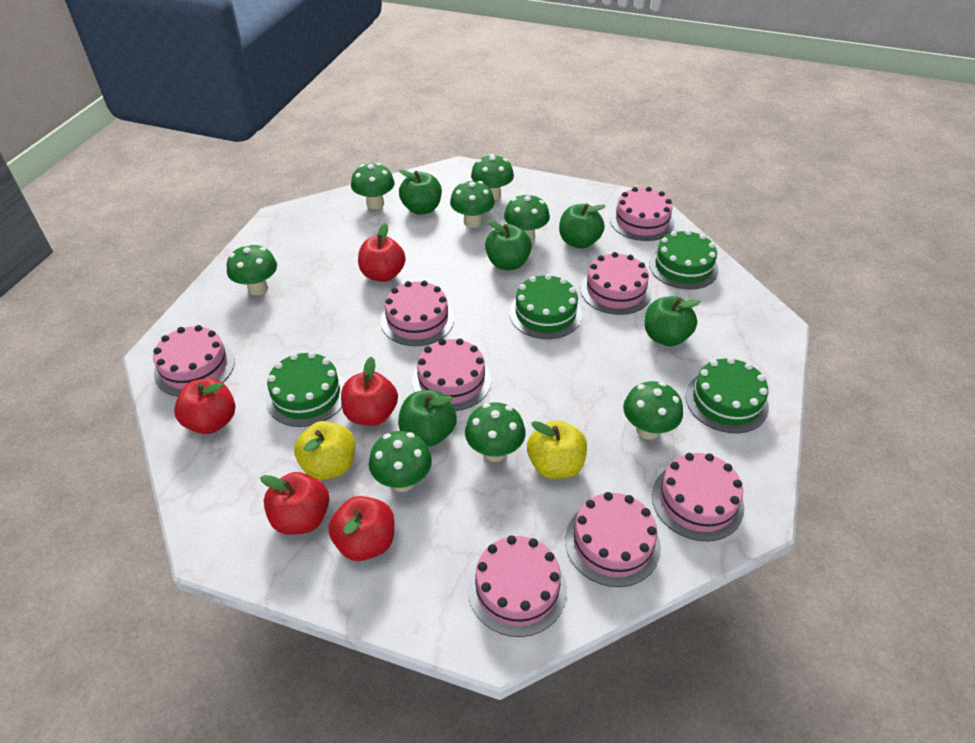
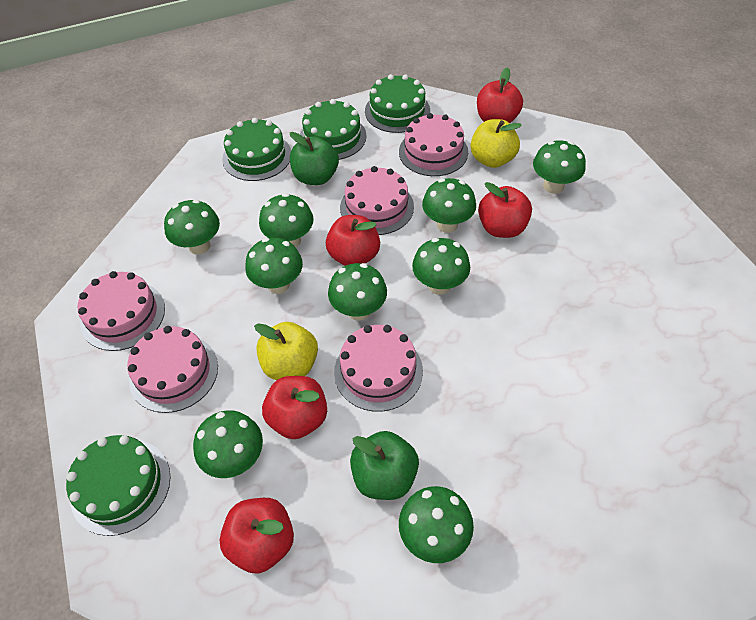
green apple: [398,390,457,446] [399,169,442,215] [485,220,532,270] [559,204,605,249] [645,296,701,346] = 5 -> [290,132,339,185] [350,431,419,500] = 2
green mushroom: [227,244,277,295] [351,163,395,209] [369,431,432,492] [450,181,495,228] [465,402,525,462] [471,154,514,200] [504,193,550,241] [623,381,683,440] = 8 -> [164,200,220,255] [193,410,263,478] [245,238,303,294] [259,193,314,247] [328,263,387,321] [399,486,474,563] [412,238,470,295] [422,178,476,233] [533,140,586,194] = 9
pink cake: [153,325,235,396] [381,281,454,346] [412,338,491,411] [468,535,567,637] [565,492,661,587] [580,252,652,315] [610,187,675,241] [652,453,744,541] = 8 -> [78,271,165,351] [127,326,218,413] [334,325,423,412] [340,166,414,235] [399,113,468,176] = 5

